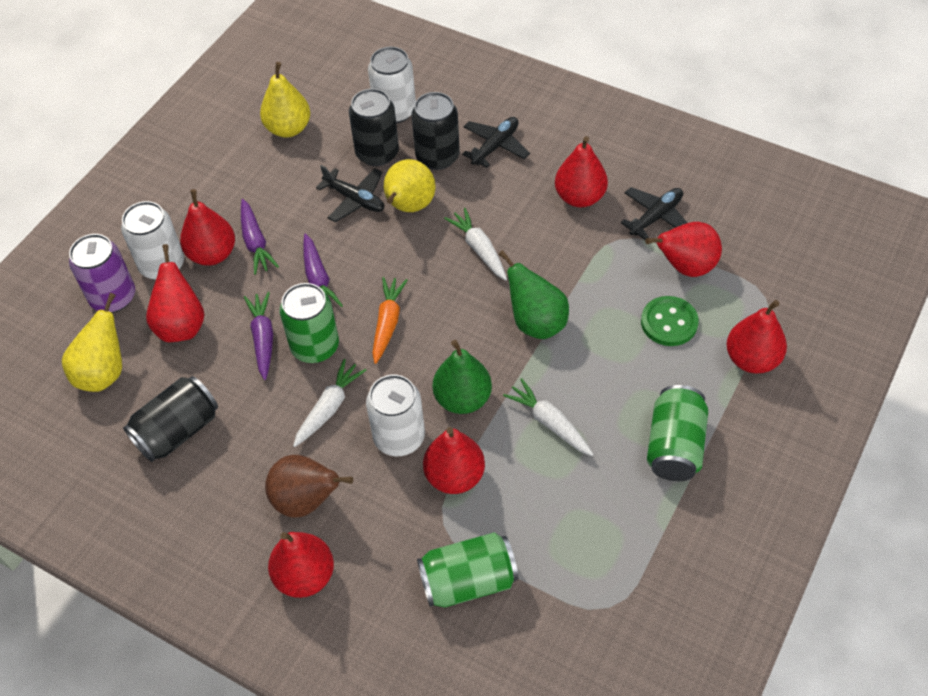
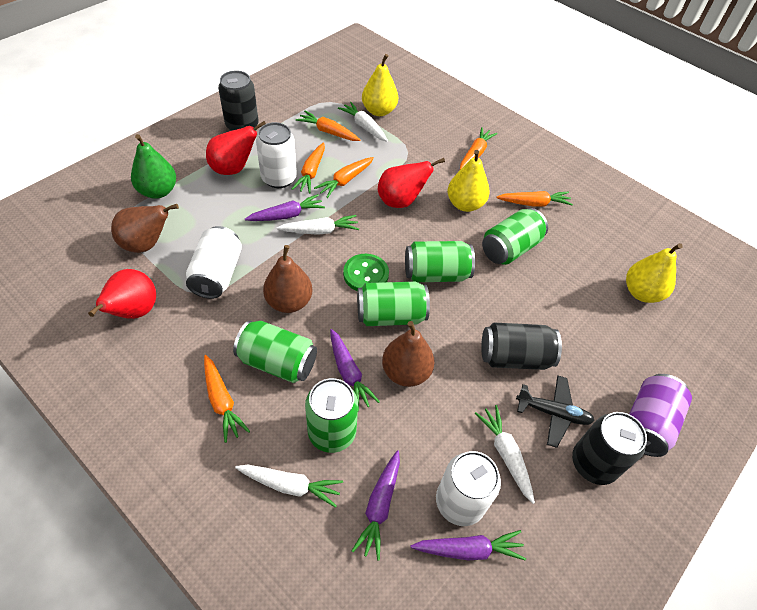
black plane: [316,165,384,223] [462,117,530,168] [621,187,687,240] = 3 -> [516,376,595,448] = 1
brown pear: [265,455,353,518] = 1 -> [111,204,179,253] [263,245,312,313] [382,321,435,387] = 3
green can: [280,283,339,363] [417,532,518,607] [647,385,708,481] = 3 -> [233,320,317,383] [305,378,358,453] [357,281,430,326] [405,241,475,282] [482,208,548,265] = 5
green pear: [433,340,492,414] [499,250,569,339] = 2 -> [131,134,176,199] = 1
orange carrot: [372,277,408,364] = 1 -> [204,355,250,443] [292,143,325,194] [296,111,360,141] [314,157,374,198] [460,127,498,170] [496,191,573,207] = 6
purple carrot: [241,199,279,275] [244,292,273,380] [303,234,343,307] = 3 -> [245,194,325,221] [330,329,380,411] [352,450,400,561] [411,530,526,561] = 4
red pear: [146,244,204,342] [180,189,235,266] [268,532,334,598] [423,427,485,494] [555,136,608,207] [645,222,722,277] [726,300,787,374] = 7 -> [88,269,156,319] [206,121,266,175] [378,158,445,208] = 3
white carrot: [293,359,366,447] [444,208,507,280] [503,378,594,456] = 3 -> [235,465,343,508] [277,215,359,235] [338,102,388,142] [475,405,535,504] = 4

